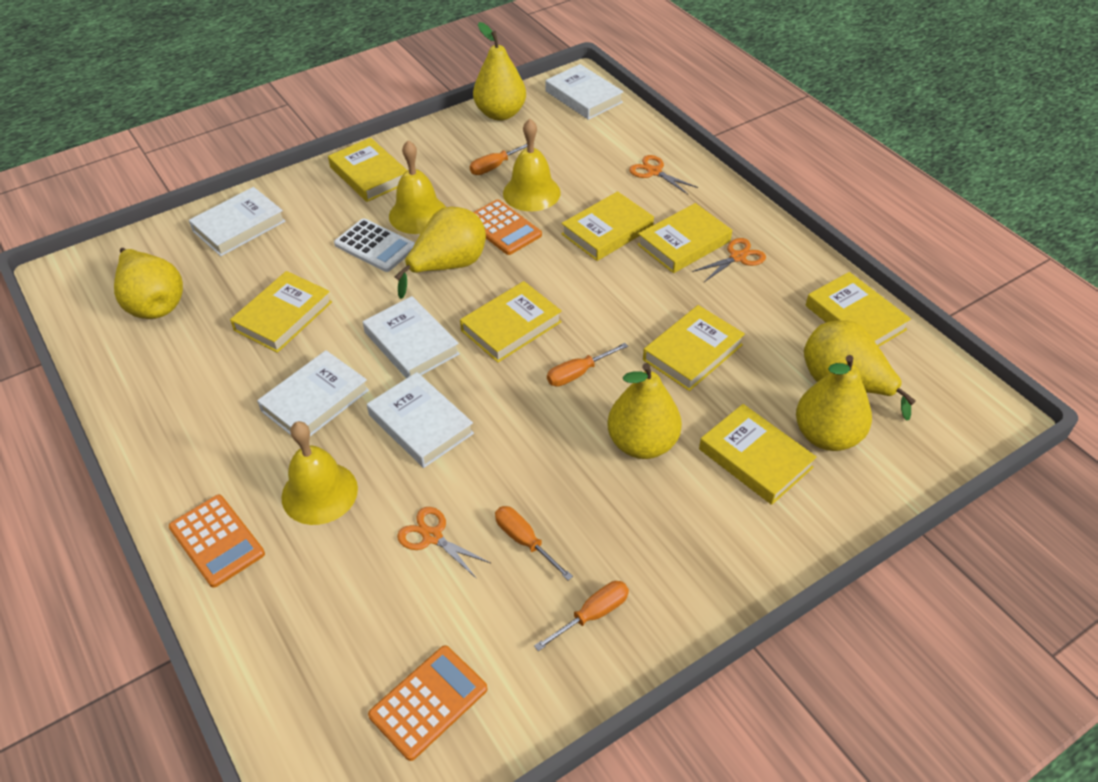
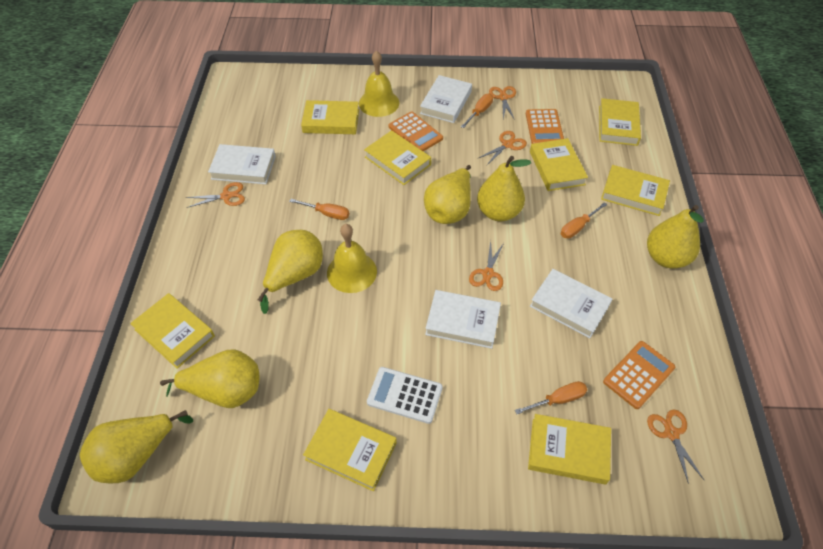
orange scissors: [397,507,491,579] [629,155,698,194] [692,238,766,283] = 3 -> [186,182,245,208] [469,240,504,291] [479,131,527,165] [489,86,516,120] [647,410,704,484] = 5
white book: [189,187,285,256] [257,350,369,436] [363,296,460,379] [367,372,474,468] [545,64,624,120] = 5 -> [208,144,276,184] [420,75,472,123] [425,290,501,349] [530,269,612,338] = 4
yellow bell: [281,421,358,525] [389,140,446,234] [503,119,561,211] = 3 -> [327,224,377,293] [359,50,399,117] = 2

